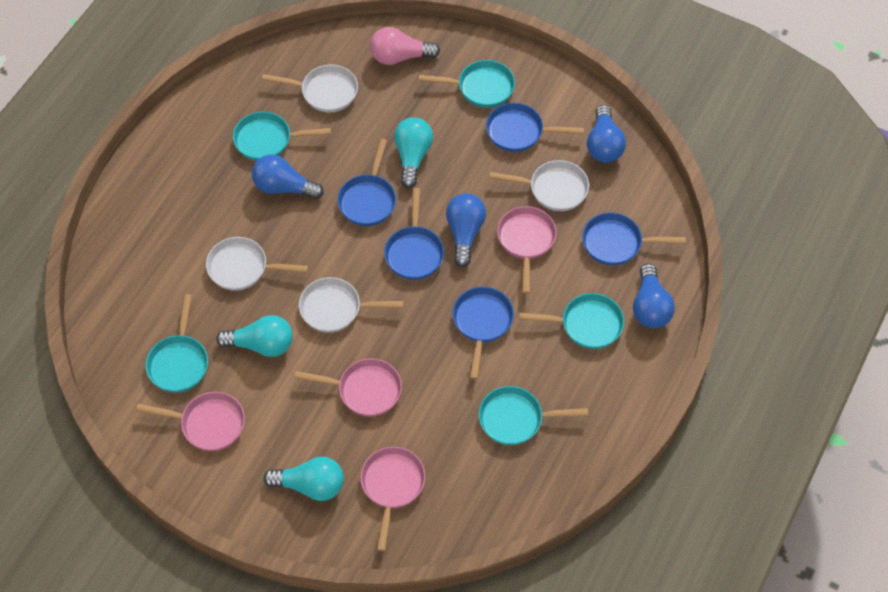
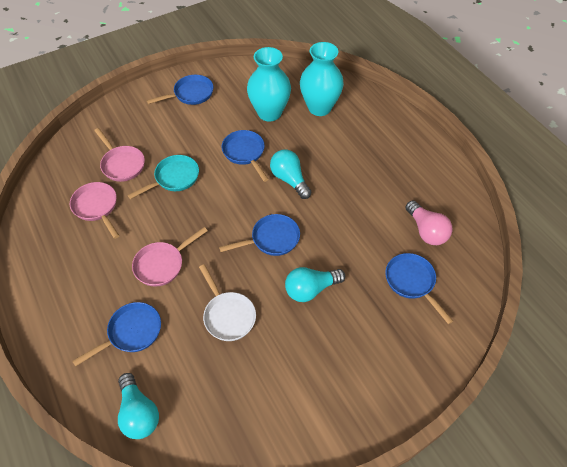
blue light bulb: [252,154,324,200] [446,193,486,267] [587,105,626,163] [633,263,675,328] = 4 -> none = 0
pink pan: [136,392,245,451] [294,358,402,417] [360,447,425,551] [497,206,557,294] = 4 -> [70,182,120,239] [94,128,145,182] [132,227,208,287] = 3
turquoise pan: [146,294,208,392] [233,112,331,161] [419,60,515,108] [479,386,588,445] [519,293,624,349] = 5 -> [127,155,199,199] = 1
turquoise vase: none = 0 -> [247,47,291,122] [300,42,344,116] = 2
white pan: [206,237,309,291] [262,65,358,113] [299,277,404,332] [489,160,589,211] = 4 -> [199,264,256,341] = 1

